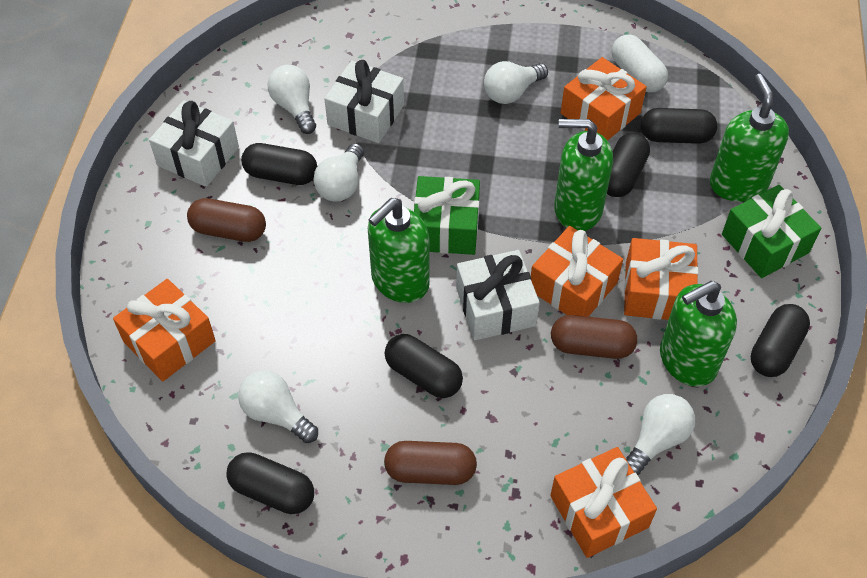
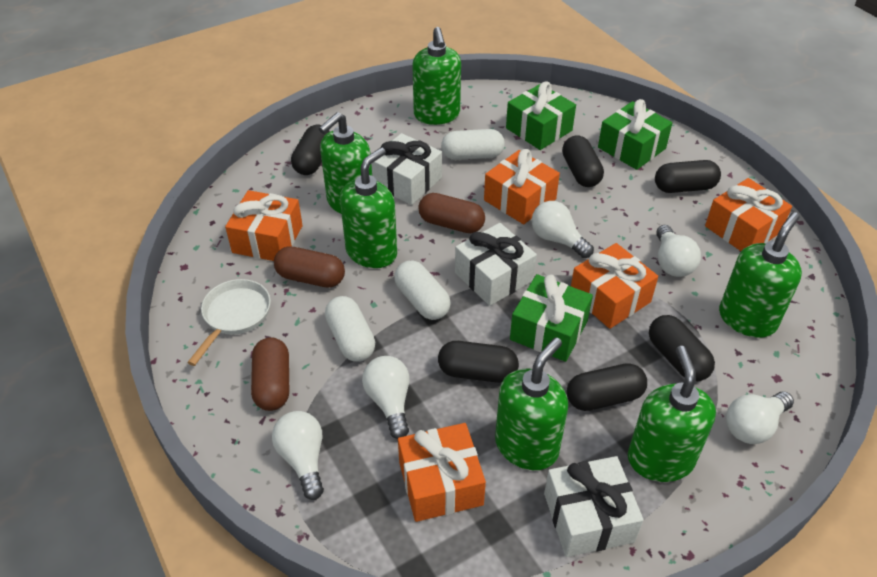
green gift: [414,176,480,255] [722,185,821,278] = 2 -> [506,81,576,150] [510,274,593,362] [598,99,672,170] = 3
green soap dispenser: [368,198,430,303] [554,119,613,231] [660,281,737,387] [710,74,789,202] = 4 -> [319,112,372,214] [340,147,397,268] [412,27,461,125] [495,337,568,470] [628,346,716,482] [719,212,802,338] = 6
white capsule: [612,34,668,93] = 1 -> [325,296,375,362] [394,260,451,320] [441,129,505,160] = 3
white pan: none = 0 -> [187,279,271,366] = 1

